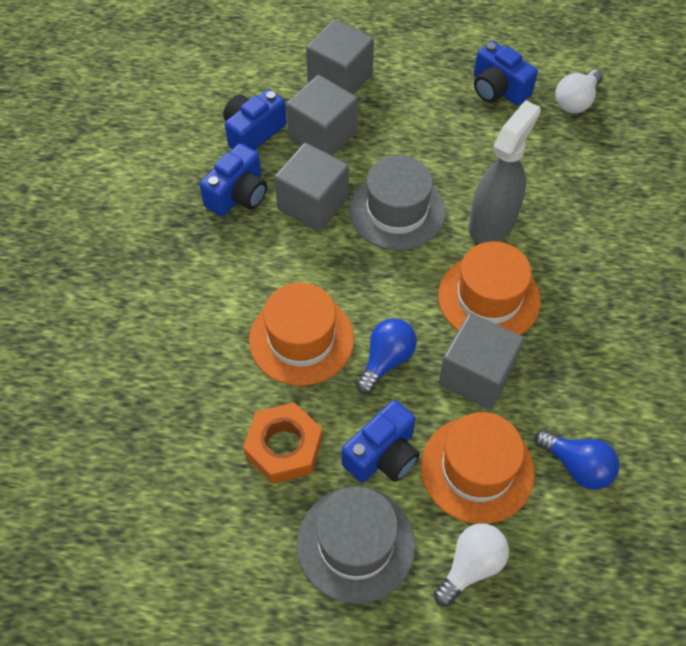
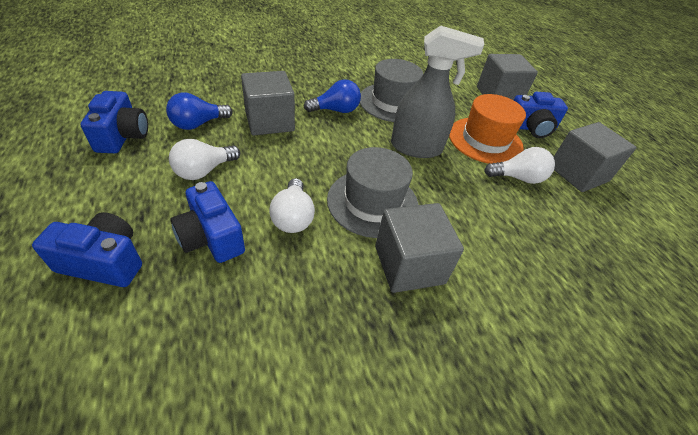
orange hat: [249,282,354,386] [421,412,535,524] [438,241,541,335] = 3 -> [449,94,526,164] = 1
orange nut: [243,403,322,484] = 1 -> none = 0
white light bulb: [434,523,509,607] [555,69,603,113] = 2 -> [169,139,240,180] [269,178,315,233] [484,147,555,184] = 3

